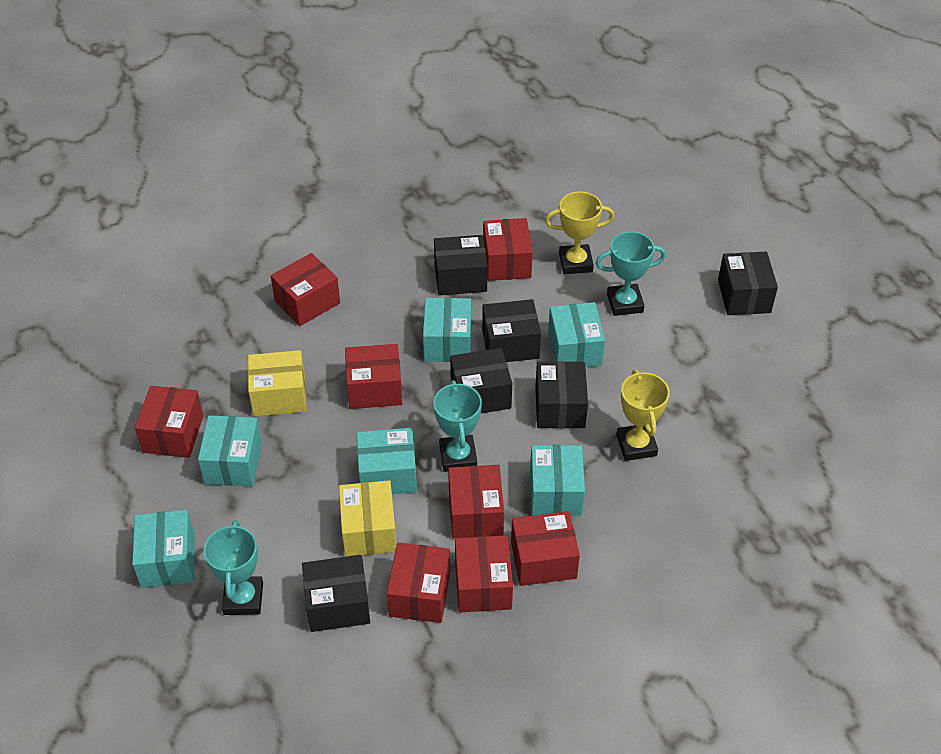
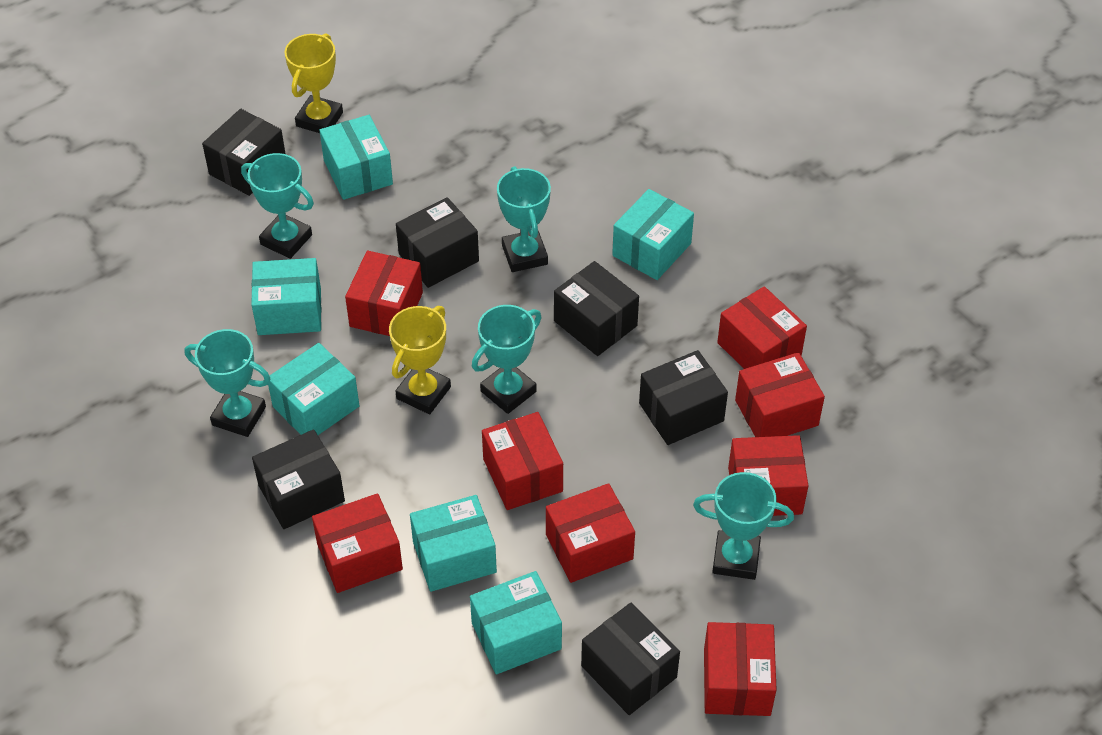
turquoise trophy: [204,520,263,615] [433,380,482,472] [596,231,666,316] = 3 -> [185,329,271,437] [241,153,314,259] [472,305,542,414] [497,166,551,272] [693,472,794,580] = 5
yellow box: [248,350,307,416] [339,480,396,557] = 2 -> none = 0

